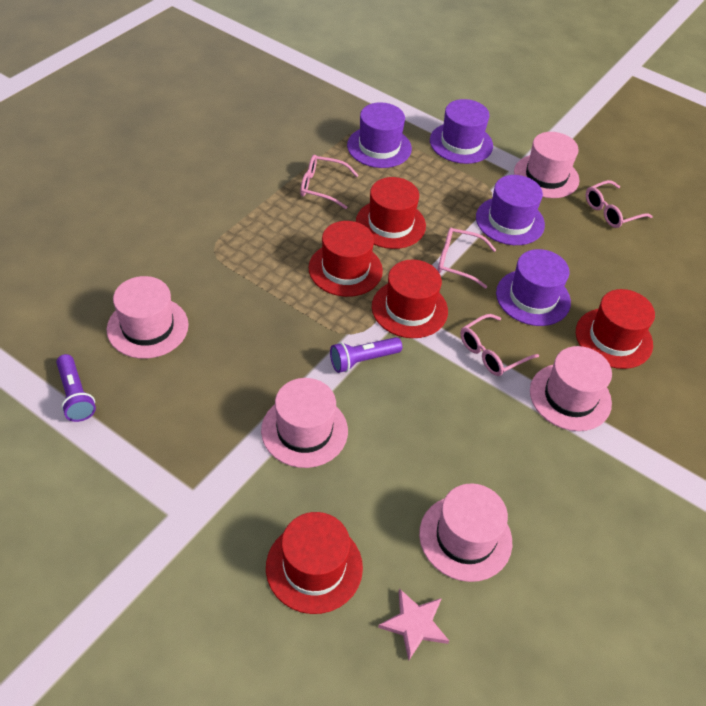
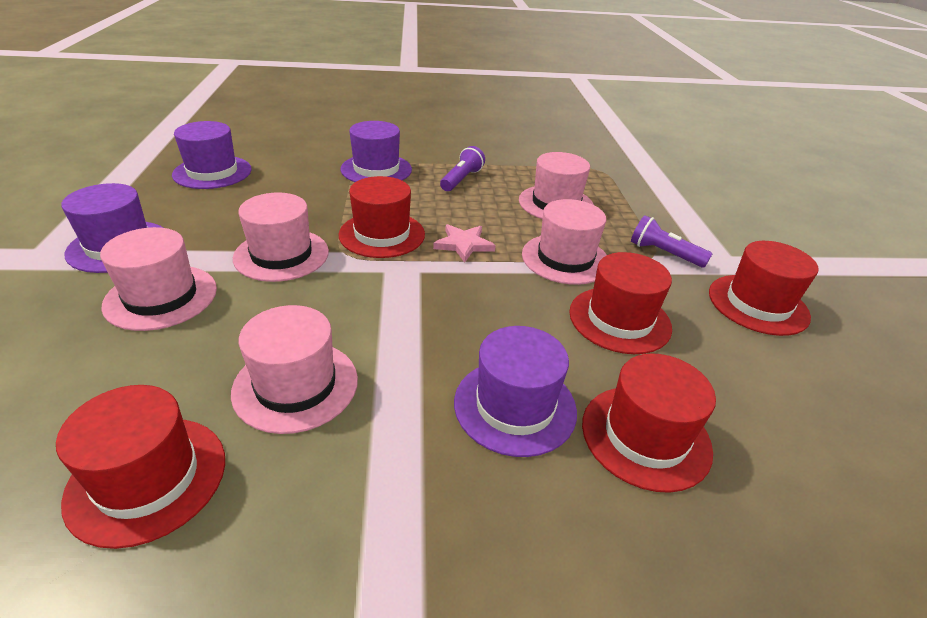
pink glasses: [300,155,359,209] [437,227,496,289] [460,314,539,376] [586,180,653,228] = 4 -> none = 0

